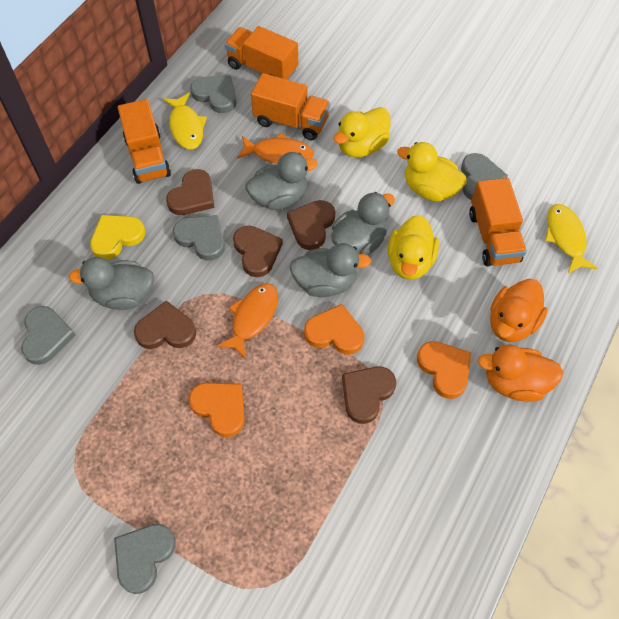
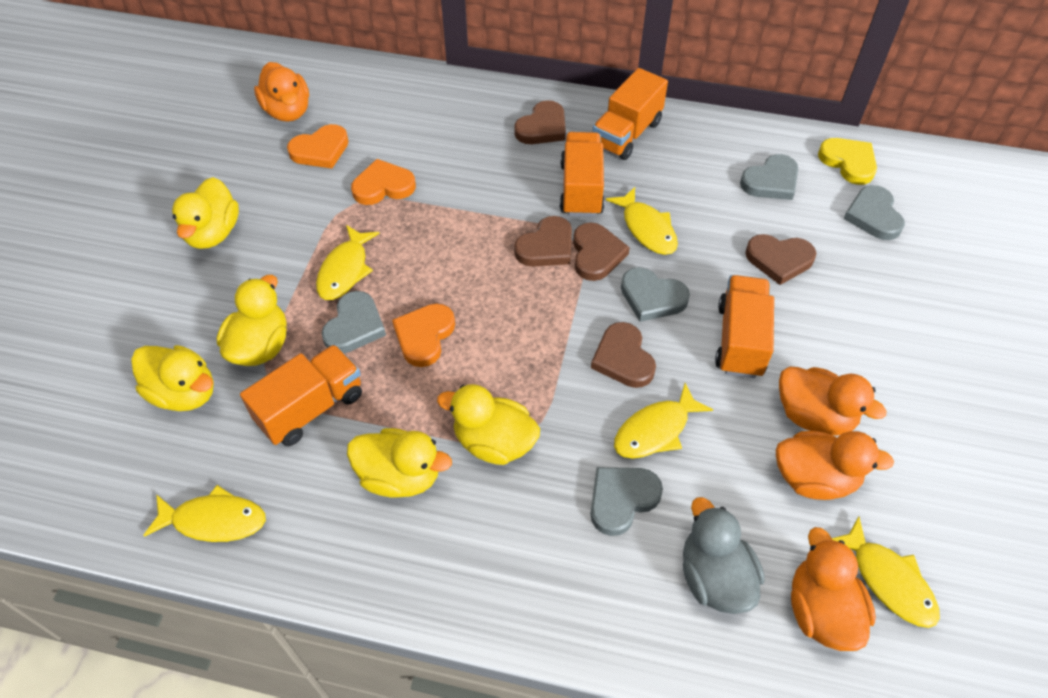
grey duck: [69,257,154,310] [245,152,318,210] [290,243,371,297] [331,192,395,255] = 4 -> [683,497,765,614] = 1
orange duck: [478,345,564,402] [490,279,548,342] = 2 -> [254,62,309,122] [776,431,894,500] [779,367,886,436] [791,527,876,651] = 4
orange fish: [217,283,278,360] [237,133,314,164] = 2 -> none = 0
yellow duck: [333,107,390,157] [388,215,439,280] [397,142,467,202] = 3 -> [131,345,214,411] [172,177,239,249] [217,275,287,366] [347,428,452,497] [437,384,540,465] = 5
yellow fish: [163,93,207,149] [545,204,598,273] = 2 -> [143,485,266,542] [316,225,380,300] [606,187,678,255] [614,383,713,458] [832,517,940,628] = 5

